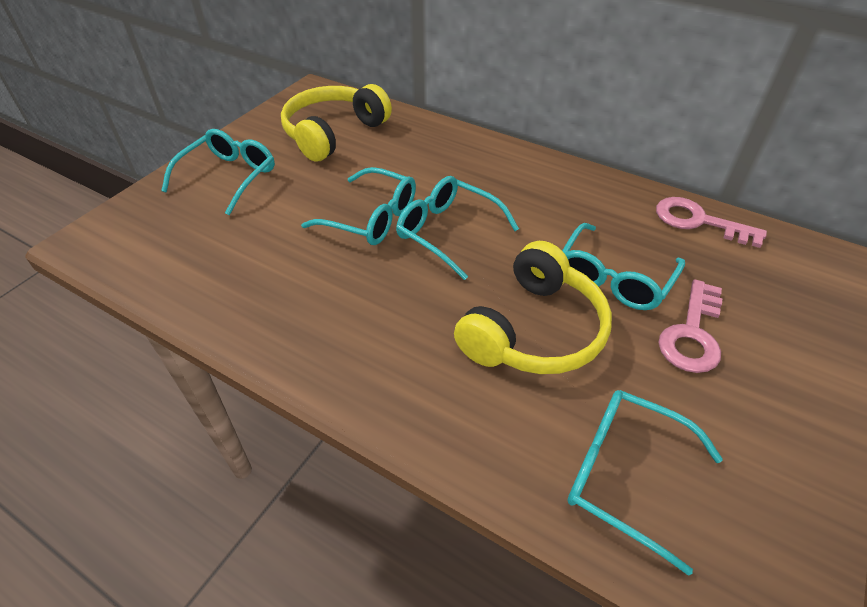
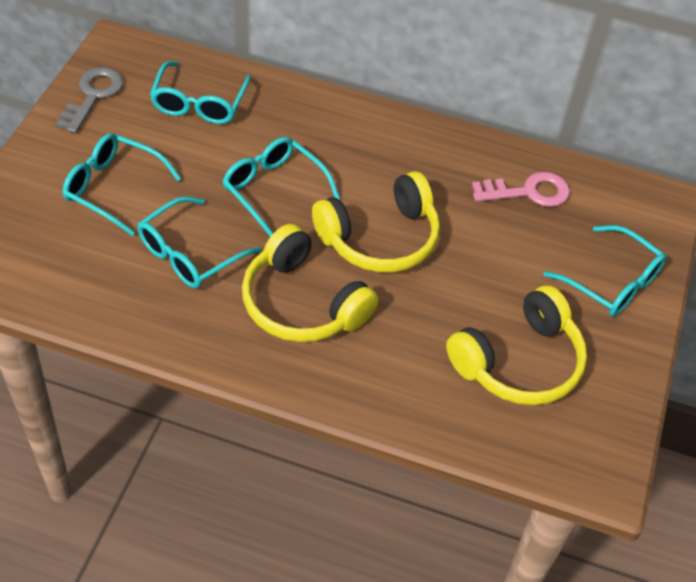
grey key: none = 0 -> [56,67,123,133] = 1
pink key: [656,197,767,248] [658,279,723,373] = 2 -> [472,171,570,207] = 1
yellow headphones: [281,84,392,161] [454,241,612,374] = 2 -> [242,224,379,342] [312,171,440,273] [446,285,587,405] = 3

